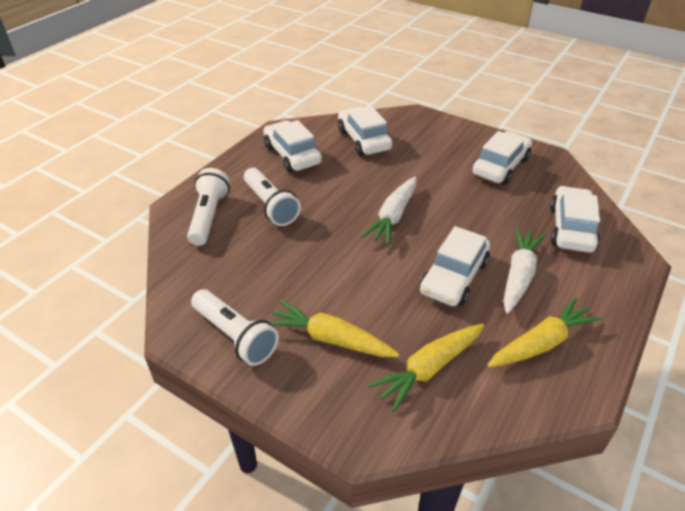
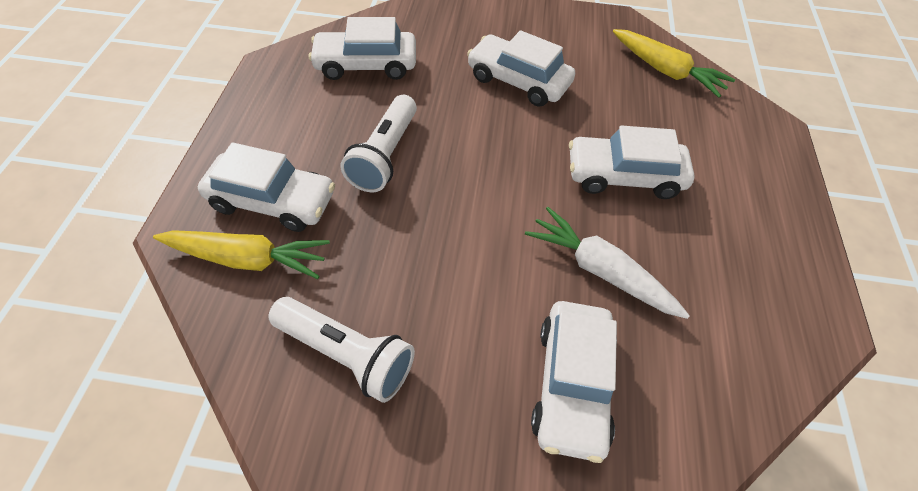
white carrot: [361,177,417,245] [503,227,546,314] = 2 -> [525,207,690,319] = 1
white flashlight: [187,168,230,246] [191,289,279,366] [244,168,301,226] = 3 -> [268,297,415,403] [340,95,417,192] = 2
yellow carrot: [269,300,399,357] [368,324,484,412] [488,297,602,367] = 3 -> [153,230,330,279] [613,29,735,98] = 2

